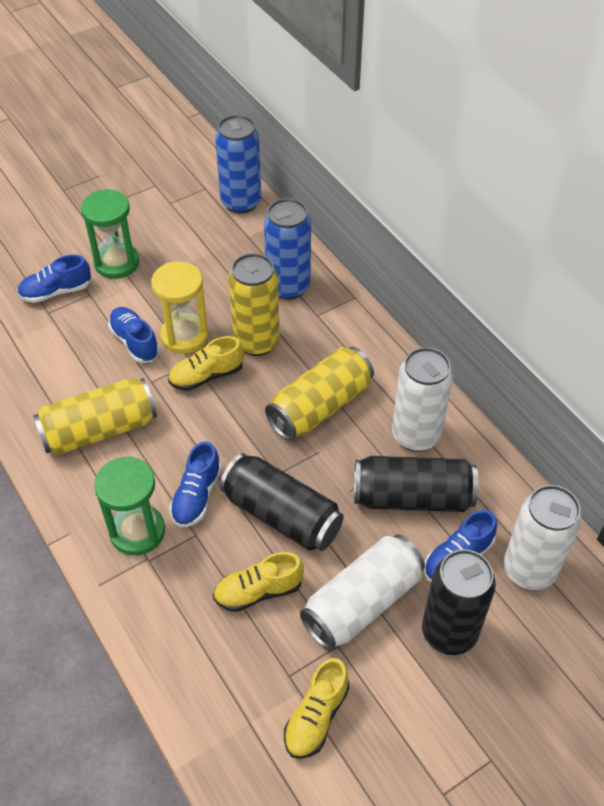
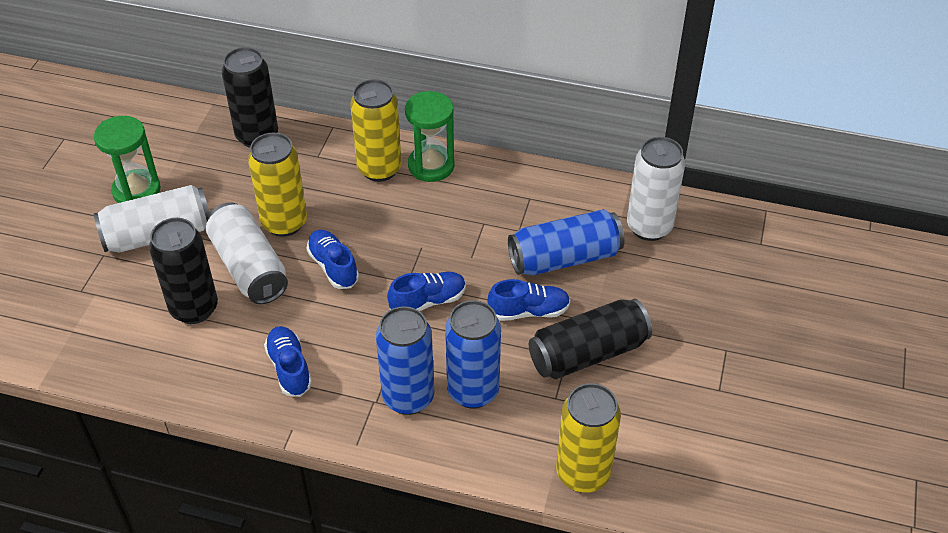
blue can: [215,115,261,214] [264,198,311,300] = 2 -> [376,306,434,415] [445,300,501,409] [508,209,625,276] = 3
yellow hourglass: [151,261,209,354] = 1 -> none = 0
yellow shoe: [168,336,244,391] [213,552,304,612] [284,658,350,759] = 3 -> none = 0

